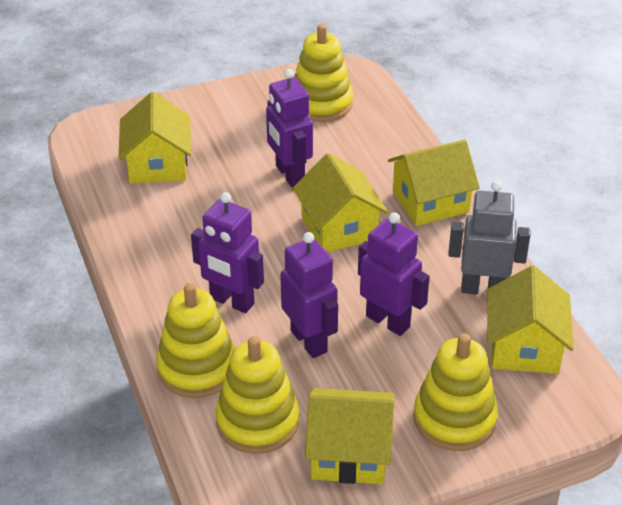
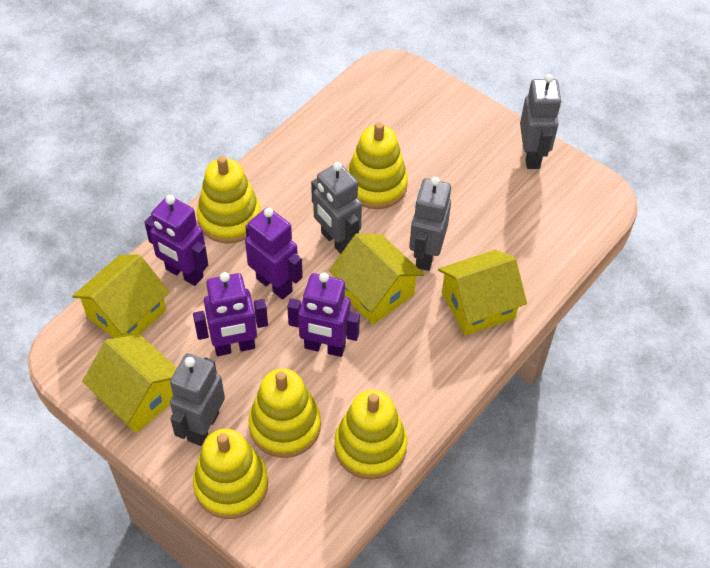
grey robot: [448,181,530,294] = 1 -> [170,353,225,446] [311,162,362,254] [409,177,451,271] [520,74,562,169] = 4
yellow house: [118,92,191,184] [293,153,388,252] [305,388,394,484] [388,139,480,226] [487,266,574,374] = 5 -> [72,254,170,338] [82,334,177,433] [329,233,424,324] [438,250,527,336] = 4
yellow stacking toy: [156,283,235,398] [216,336,299,454] [294,24,353,122] [413,333,498,451] = 4 -> [193,429,268,519] [197,156,261,243] [248,368,321,458] [335,390,407,480] [347,122,408,209] = 5

